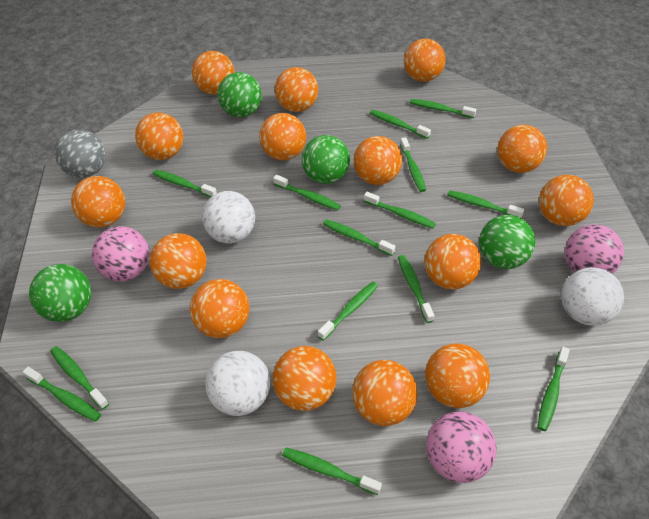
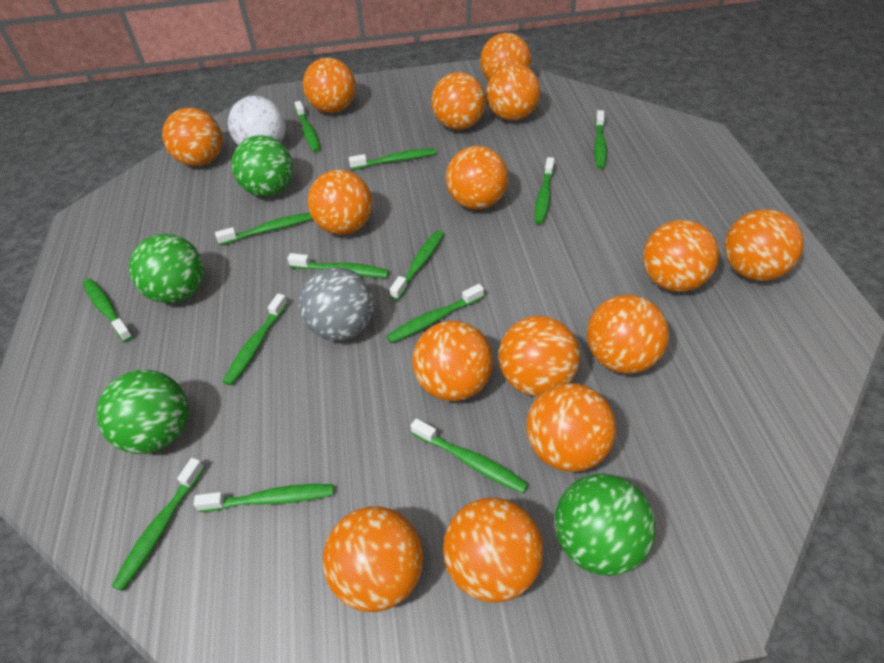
green toothbrush: [23,367,101,422] [50,346,109,410] [153,170,217,197] [273,175,341,210] [282,448,382,495] [318,282,378,341] [323,219,395,256] [364,192,436,228] [370,110,431,139] [398,255,435,323] [400,137,426,192] [410,99,476,118] [447,190,524,218] [537,347,570,431] = 14 -> [83,279,133,342] [112,458,205,591] [194,484,334,512] [215,213,313,245] [223,293,288,386] [288,253,389,278] [294,101,320,152] [349,148,436,170] [386,284,484,343] [390,230,444,300] [411,418,528,493] [535,157,554,224] [594,110,607,169] = 13
pink ball: [92,226,150,282] [426,411,497,483] [565,224,624,274] = 3 -> none = 0
white ball: [202,191,255,244] [205,351,270,416] [561,267,624,326] = 3 -> [228,96,285,145] = 1

